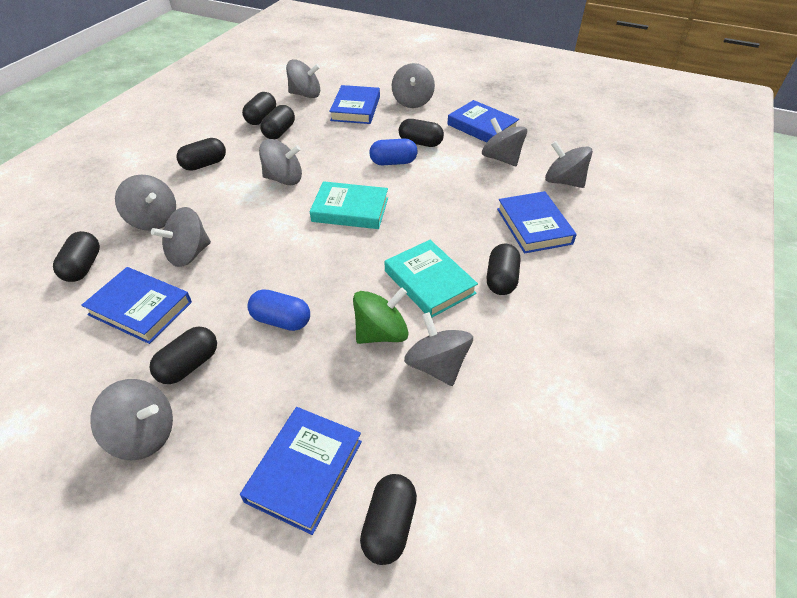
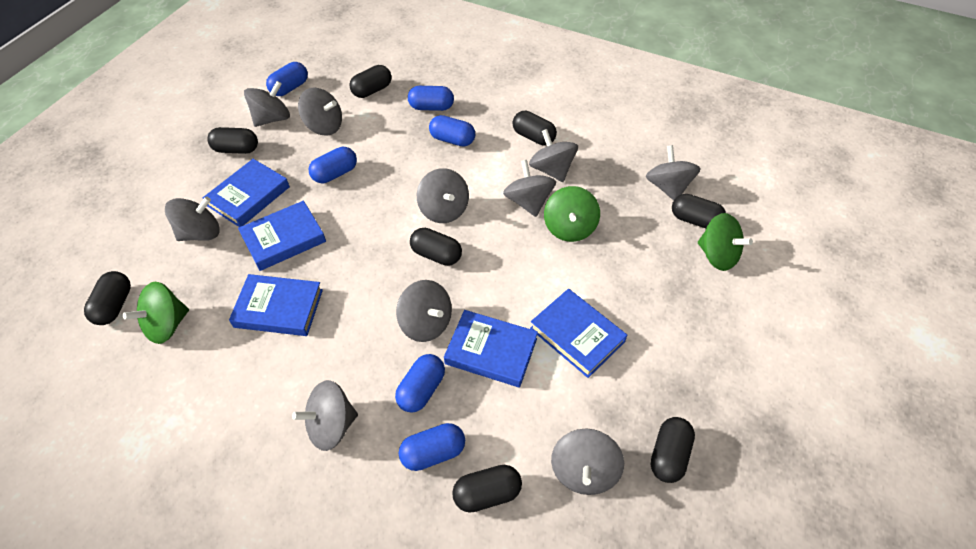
blue capsule: [247,289,310,331] [369,138,418,165] = 2 -> [266,62,308,96] [309,147,357,183] [395,354,445,413] [398,423,465,471] [408,86,454,111] [429,115,475,147] = 6
green spinning top: [353,287,408,344] = 1 -> [123,282,189,344] [544,186,600,242] [698,213,753,271] = 3
grey spinning top: [90,379,173,460] [115,175,176,231] [151,207,211,267] [259,139,302,185] [286,59,320,98] [392,63,435,108] [404,312,473,386] [482,118,527,166] [545,141,593,188] = 9 -> [165,196,220,241] [244,81,290,127] [292,380,358,451] [298,88,342,136] [396,280,452,342] [417,168,469,223] [503,160,556,217] [529,129,578,182] [551,429,624,495] [646,145,701,201] = 10
turquoise book: [310,181,388,229] [385,240,478,317] = 2 -> none = 0

